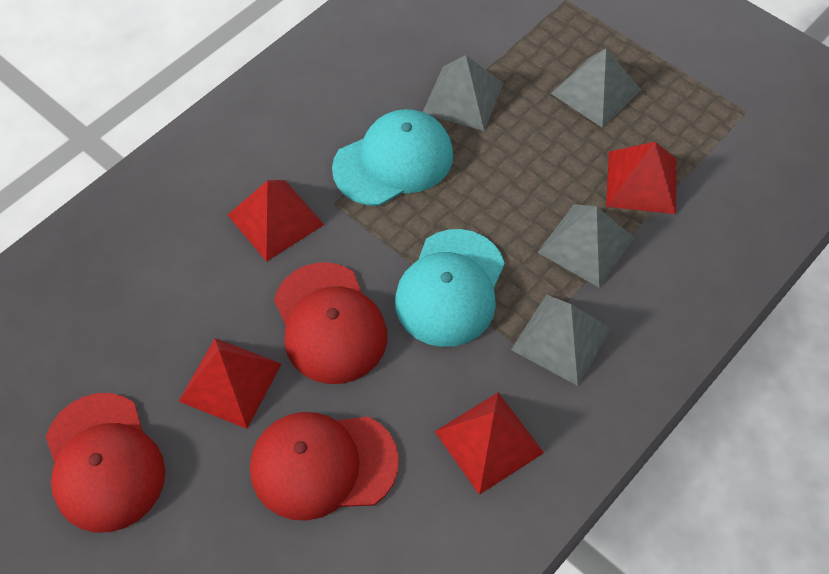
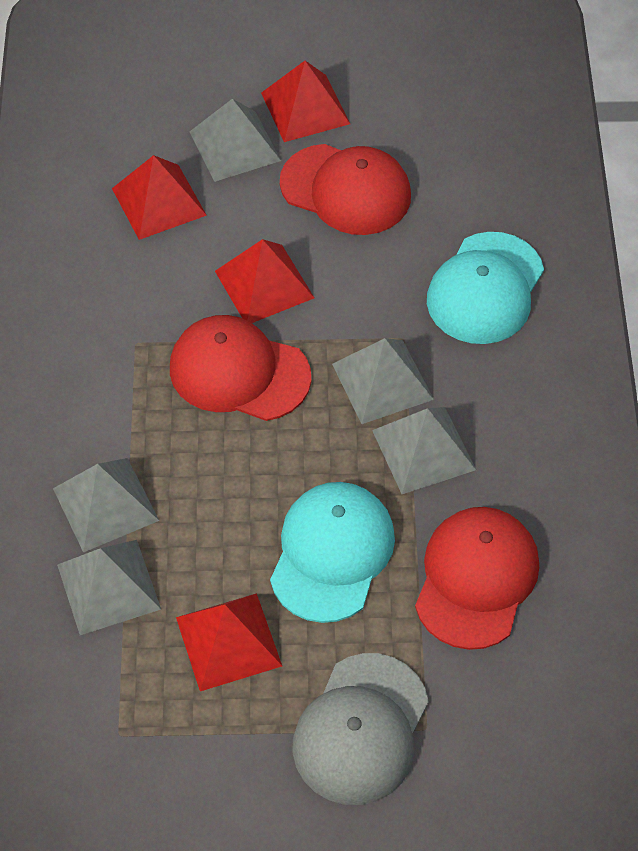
grey cap: none = 0 -> [292,653,429,805] = 1
grey pyramid: [423,55,504,131] [511,294,612,386] [538,204,634,287] [551,49,641,128] = 4 -> [53,458,159,553] [57,540,161,635] [190,99,281,182] [332,338,434,424] [372,407,476,494] = 5

